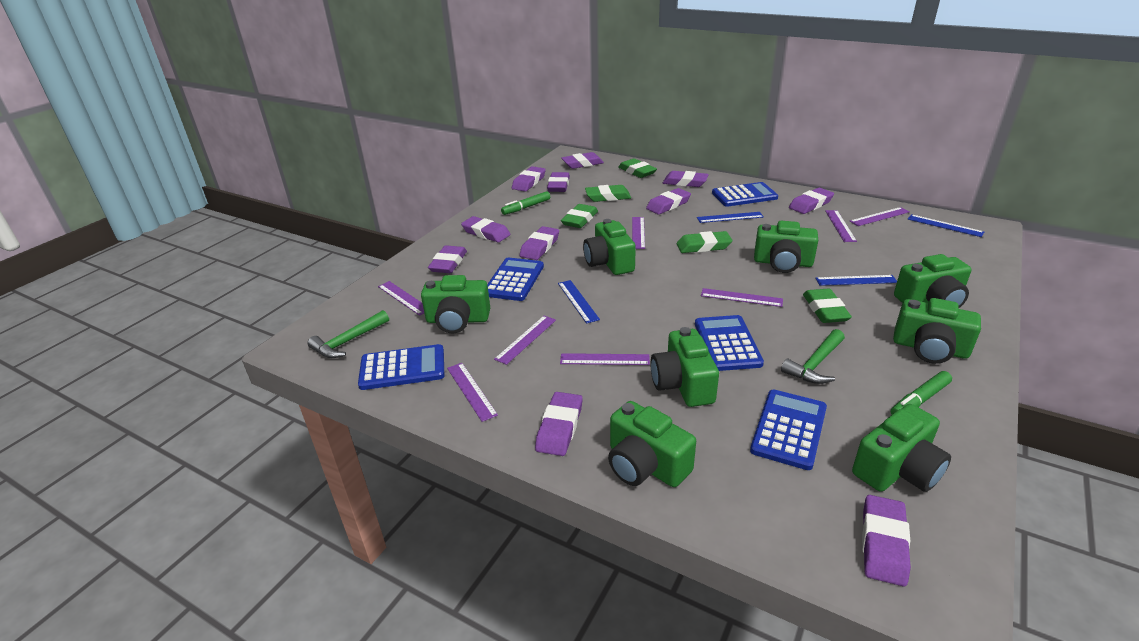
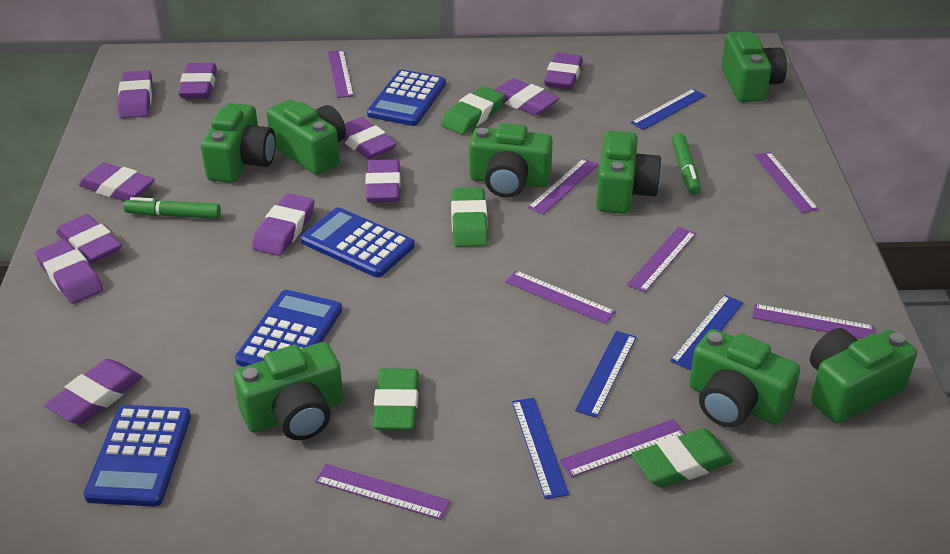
blue calculator: [358,344,444,390] [487,258,544,301] [695,315,764,371] [712,182,778,207] [750,390,827,470] = 5 -> [84,405,191,507] [235,290,342,367] [300,207,415,277] [367,70,446,126] = 4
green eraser: [561,204,598,228] [585,185,631,202] [618,158,657,178] [677,231,732,253] [803,288,852,323] = 5 -> [373,368,419,430] [441,86,505,135] [451,187,488,247] [631,428,733,488] = 4
green hammer: [308,310,389,358] [781,329,845,384] = 2 -> none = 0

